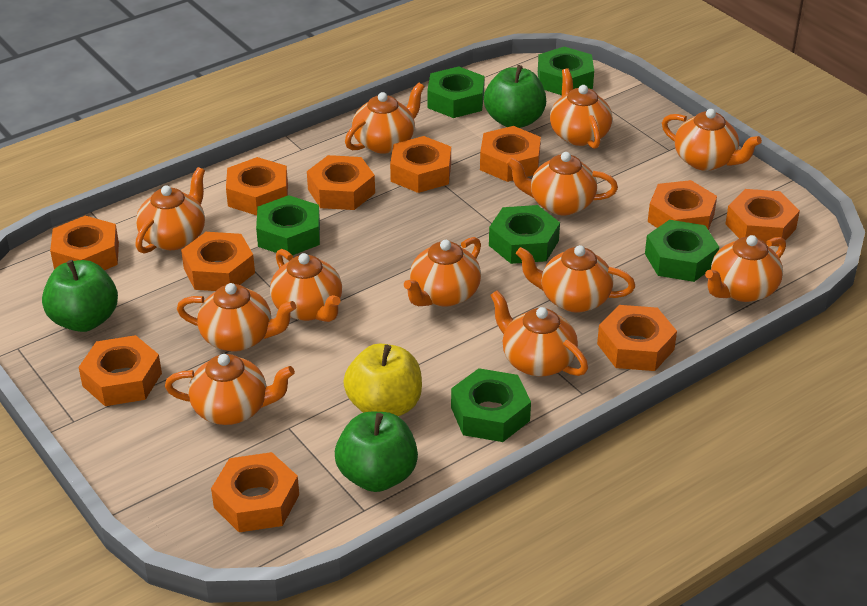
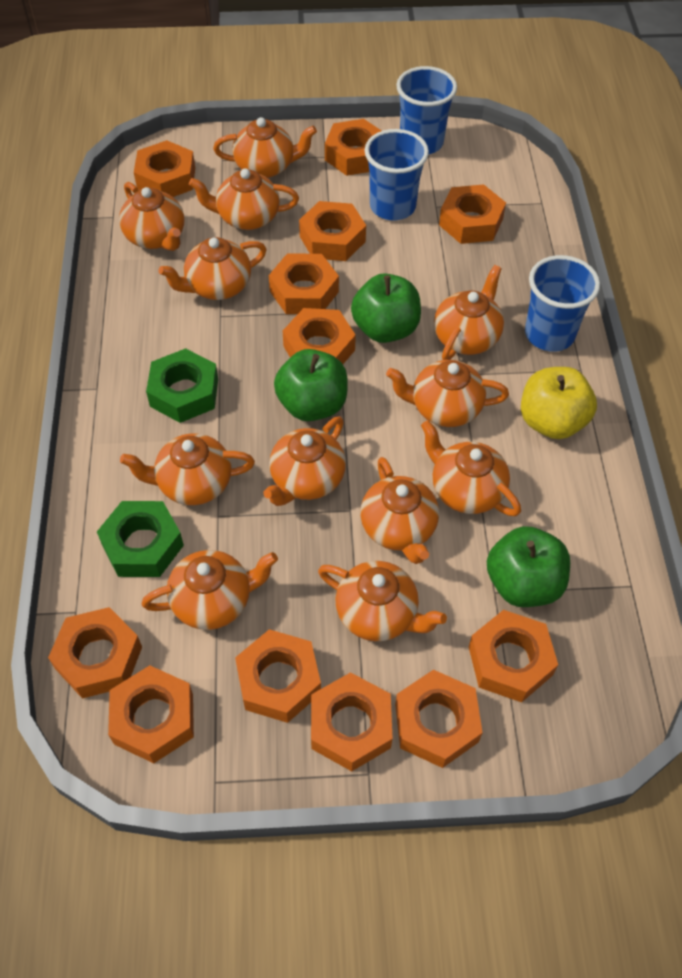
blue cup: none = 0 -> [365,129,429,221] [396,66,457,155] [525,255,600,352] = 3
green nut: [256,195,320,255] [427,66,485,118] [451,368,531,442] [489,205,560,264] [538,47,594,95] [645,220,719,282] = 6 -> [97,501,184,577] [146,348,218,423] = 2
orange nut: [50,216,119,270] [79,335,162,406] [181,232,255,291] [211,452,299,532] [226,157,288,216] [307,155,375,210] [390,136,451,193] [480,126,541,182] [597,305,677,371] [648,180,717,230] [725,189,800,246] = 11 -> [48,607,142,699] [108,665,194,763] [134,140,195,197] [235,629,321,723] [269,253,339,314] [283,308,356,364] [299,201,366,261] [311,672,393,771] [325,119,381,176] [395,670,483,768] [439,184,506,244] [469,610,558,702] = 12

